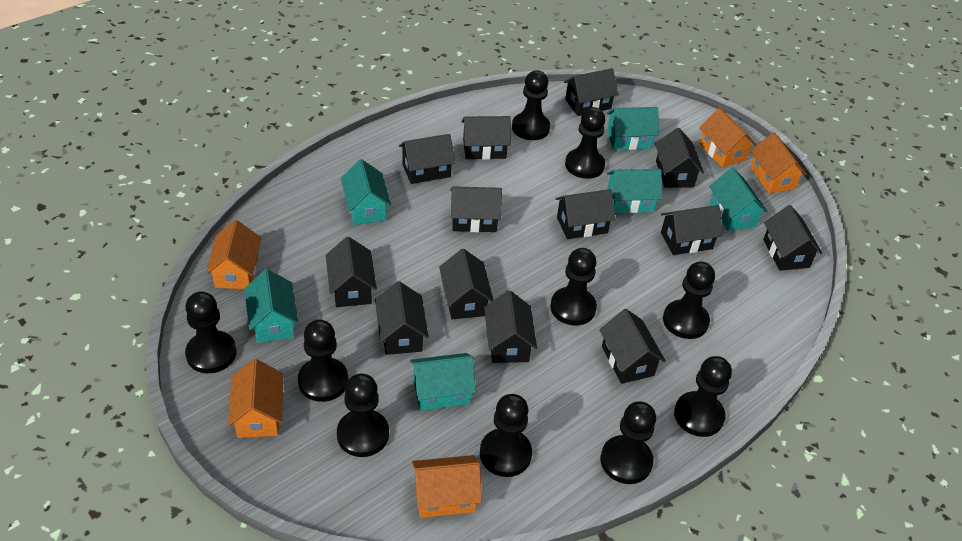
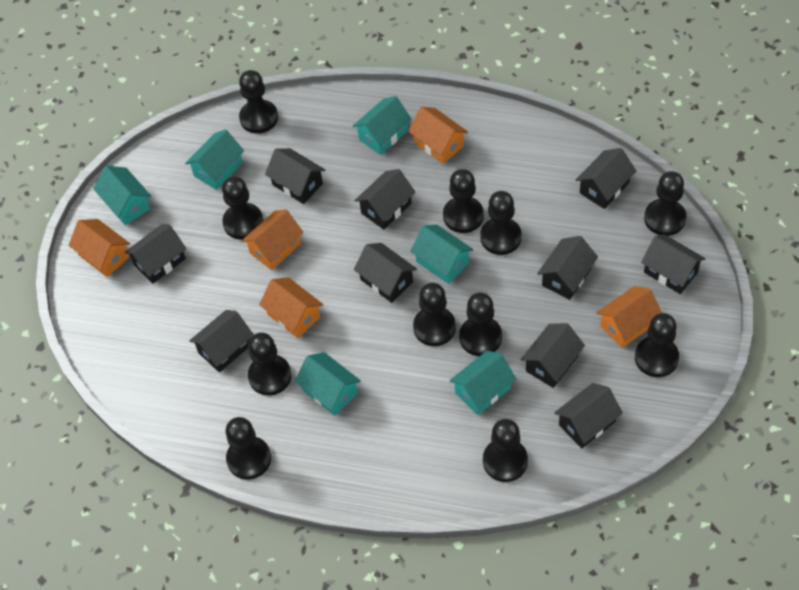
black house: [326,237,377,307] [375,281,429,355] [399,134,456,184] [439,249,494,319] [451,186,502,232] [461,116,511,160] [484,291,537,363] [556,189,616,239] [564,68,618,116] [600,309,666,384] [655,128,704,188] [661,205,723,255] [763,205,823,271] = 13 -> [125,224,187,284] [189,310,254,373] [265,148,325,204] [354,169,415,230] [354,243,417,303] [521,323,585,388] [537,236,598,300] [554,383,623,448] [576,148,636,209] [641,234,706,294] = 10
black pawn: [185,291,237,373] [298,320,349,402] [337,374,389,457] [480,394,532,477] [512,70,550,140] [550,248,597,325] [565,107,605,179] [600,401,656,484] [663,262,715,339] [674,356,732,437] = 10 -> [222,176,263,240] [226,417,271,480] [239,70,278,134] [248,333,292,396] [413,283,456,346] [443,169,484,233] [459,293,502,356] [480,191,522,255] [483,419,528,482] [635,313,679,377] [644,171,686,236] = 11

